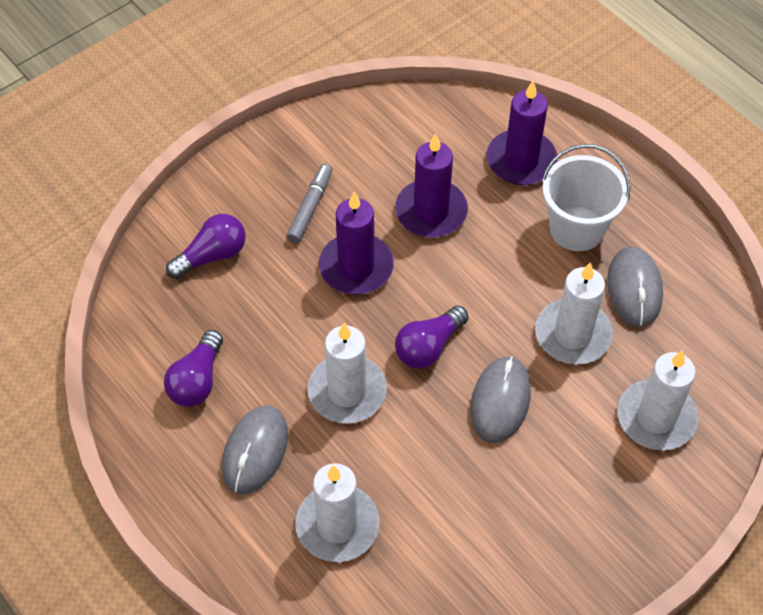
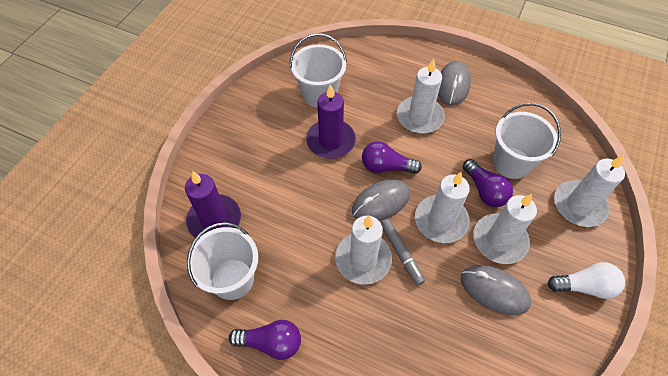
purple candle: [319,192,394,294] [395,133,468,237] [487,81,558,185] = 3 -> [185,171,241,238] [306,84,356,159] = 2
white bucket: [542,144,631,251] = 1 -> [187,222,258,300] [290,33,347,108] [493,103,561,179] = 3
white candle: [295,463,380,562] [307,323,387,424] [535,262,613,364] [618,350,698,450] = 4 -> [335,216,392,285] [397,58,445,134] [415,172,470,243] [473,194,537,264] [554,155,625,227] = 5
white light bulb: none = 0 -> [548,262,625,299] = 1

